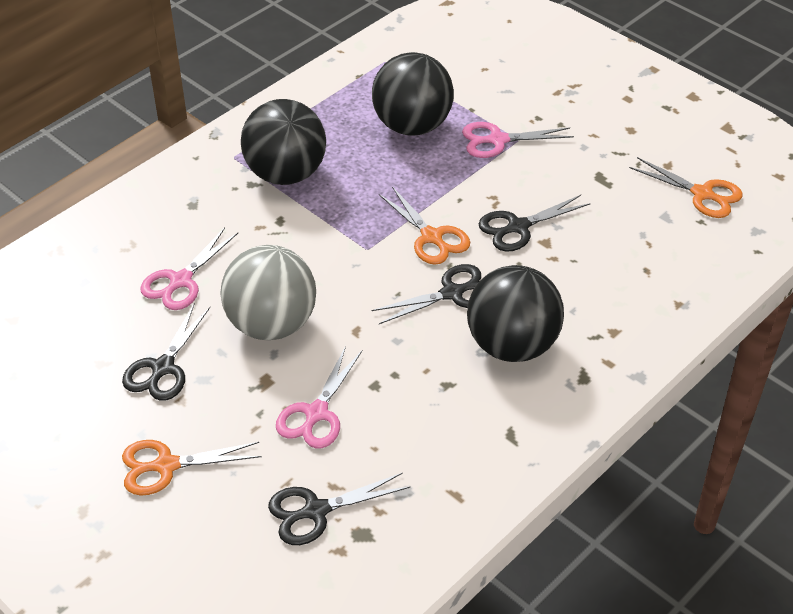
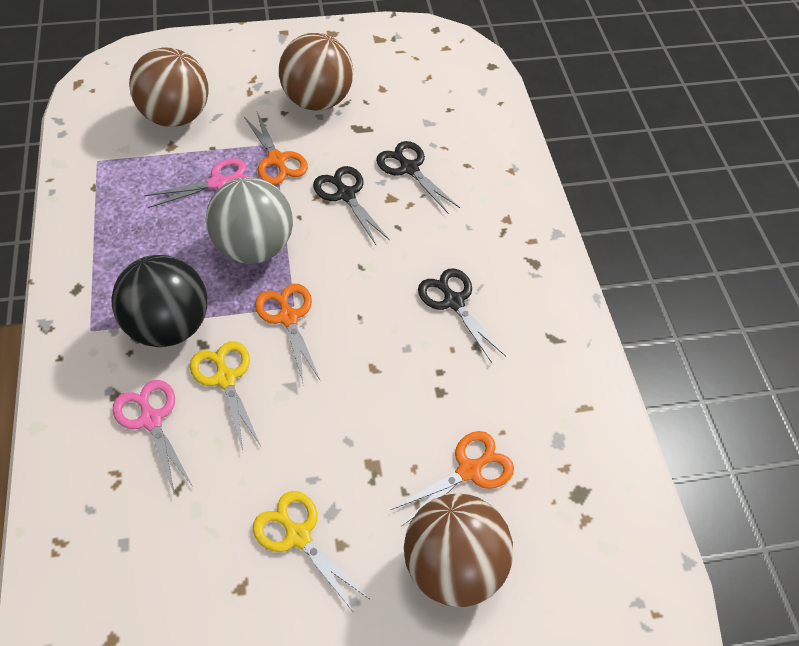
black ball: [241,99,326,185] [372,52,454,136] [467,265,564,362] = 3 -> [111,255,207,347] = 1
black scissors: [122,304,210,401] [268,472,410,545] [372,264,481,324] [478,195,591,252] = 4 -> [313,166,390,245] [376,141,460,213] [418,268,506,363] = 3
brown ball: none = 0 -> [129,47,209,127] [279,33,353,111] [404,494,513,607] = 3
pink scissors: [140,227,238,310] [276,346,363,448] [462,122,574,158] = 3 -> [113,380,193,495] [144,158,249,208] = 2
yellow scissors: none = 0 -> [190,341,261,451] [253,491,369,611] = 2

